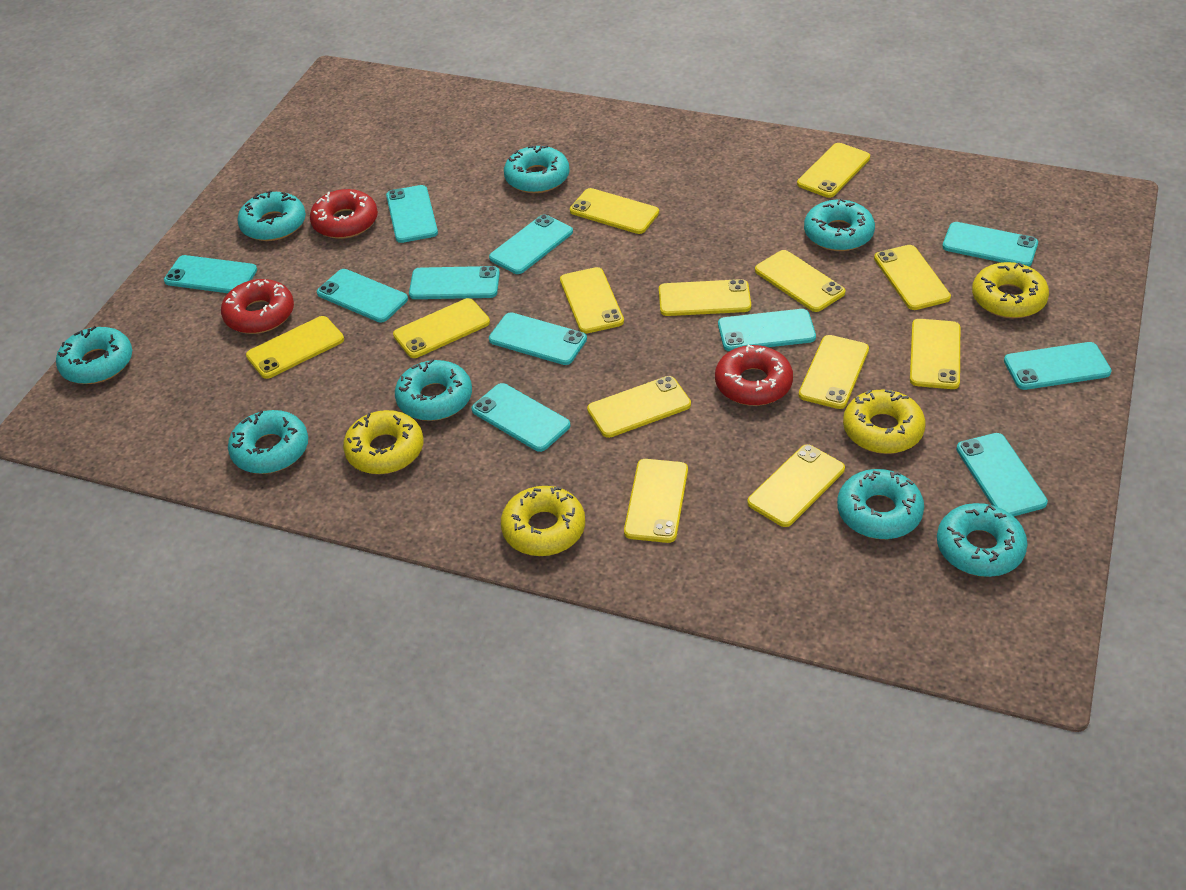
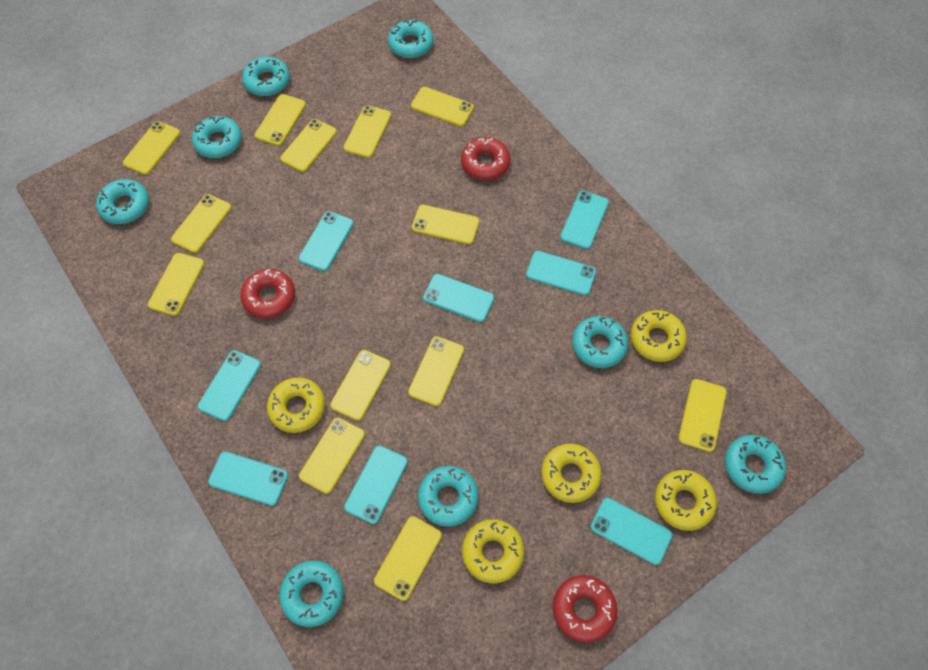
turquoise phone: [164,255,257,293] [317,269,408,323] [386,185,438,243] [409,266,500,299] [472,383,571,452] [489,214,573,274] [489,312,587,365] [718,309,816,351] [942,222,1038,266] [956,433,1048,516] [1004,342,1112,390] = 11 -> [198,350,261,421] [208,452,288,506] [299,211,354,271] [344,445,408,524] [423,274,494,322] [526,251,596,296] [560,191,609,249] [590,498,672,565] = 8
yellow donut: [343,410,423,474] [501,486,585,556] [843,389,926,454] [972,262,1049,318] = 4 -> [267,377,325,433] [462,519,524,583] [541,444,602,503] [631,310,687,362] [655,470,717,531] = 5

